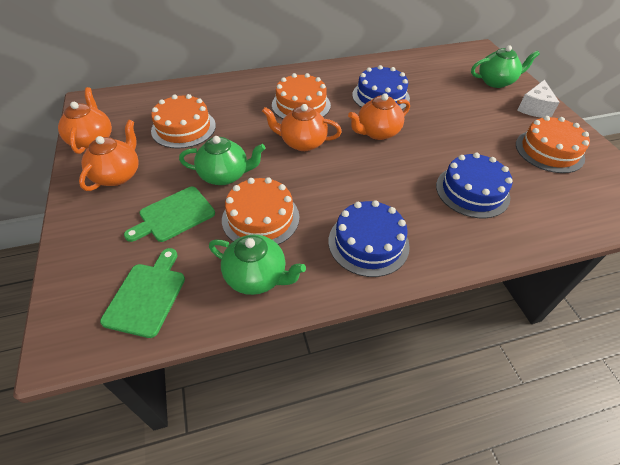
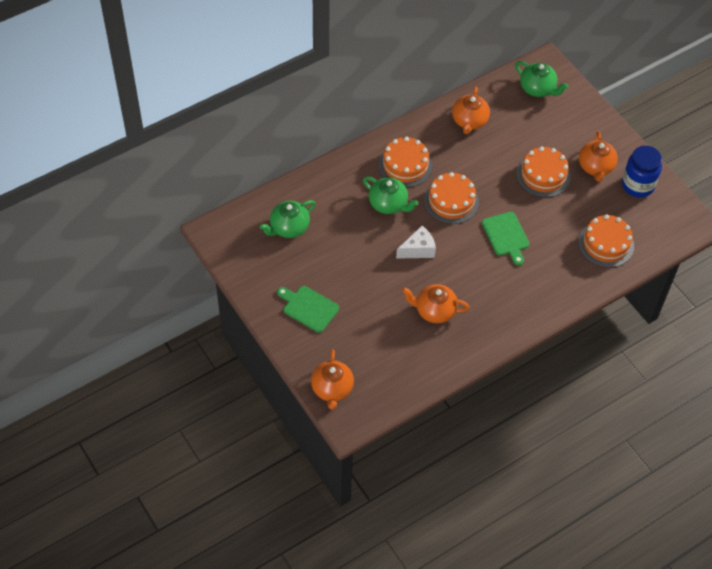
blue cake: [329,200,410,277] [352,65,410,110] [436,153,513,218] = 3 -> none = 0
blue jar: none = 0 -> [622,146,662,198] = 1

